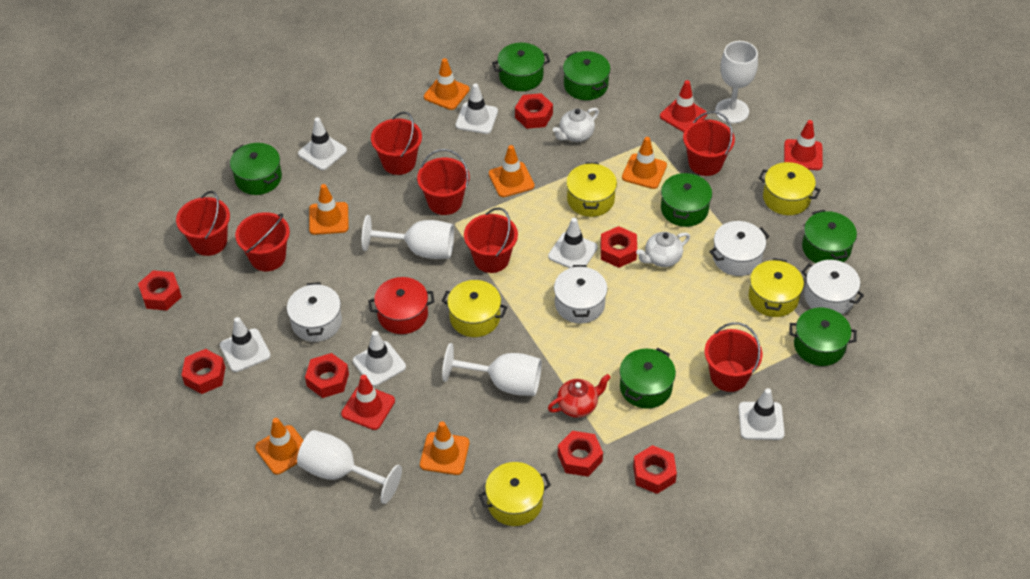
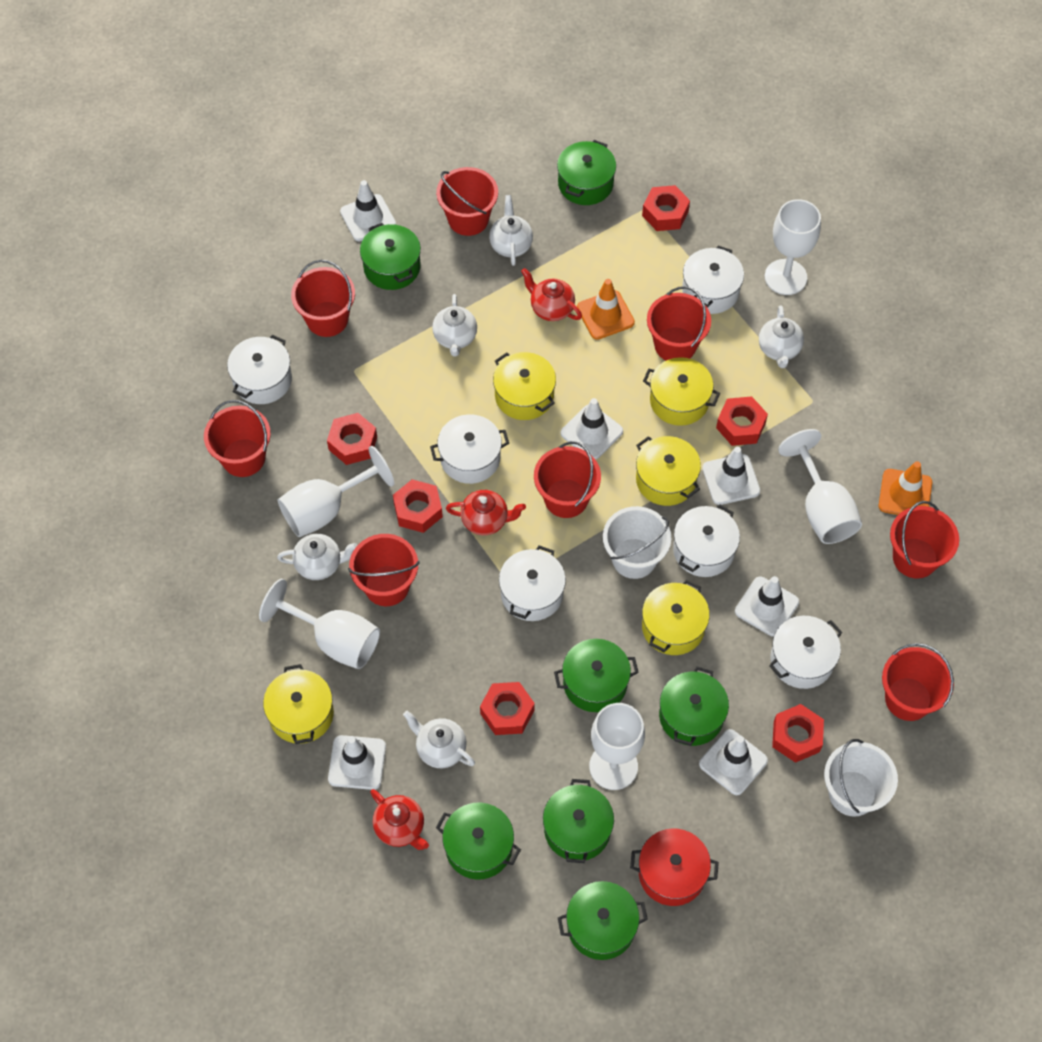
orange traffic cone: [255,418,303,475] [309,184,349,235] [420,421,469,475] [424,58,469,110] [489,145,535,197] [622,137,667,189] = 6 -> [577,279,635,340] [878,461,932,515] = 2
red bucket: [176,191,230,256] [235,212,290,271] [371,112,422,175] [417,149,470,215] [464,207,518,273] [683,111,735,176] [705,322,763,392] = 7 -> [204,400,271,477] [291,260,355,337] [348,534,420,606] [436,167,498,236] [534,441,601,518] [647,286,711,360] [882,643,954,721] [890,501,959,578] = 8
red nut: [138,270,182,311] [182,349,225,394] [305,353,349,398] [515,93,553,129] [558,431,603,477] [601,226,637,268] [633,445,677,494] = 7 -> [327,413,377,465] [393,479,443,533] [480,682,535,735] [642,185,690,231] [716,396,768,446] [772,704,824,763] = 6
red teapot: [548,374,611,418] = 1 -> [370,789,429,850] [446,490,526,536] [521,268,582,321] = 3
red traffic cone: [341,375,395,430] [660,80,707,132] [784,120,823,170] = 3 -> none = 0
white bucket: none = 0 -> [603,506,671,579] [824,739,898,817] = 2
white goblet: [297,430,402,504] [362,215,454,259] [442,343,542,396] [715,41,758,123] = 4 -> [259,579,380,669] [278,446,394,537] [589,703,645,790] [765,199,821,295] [778,429,862,544] = 5
white pot: [287,282,342,342] [554,265,607,324] [709,221,769,276] [802,260,864,314] = 4 -> [227,335,292,404] [430,414,509,484] [499,545,566,621] [673,505,740,577] [682,246,744,314] [769,616,842,689] = 6
white teapot: [553,108,599,142] [636,232,690,267] = 2 -> [277,534,357,580] [403,711,475,768] [432,294,477,357] [489,195,533,266] [759,305,804,368] = 5

